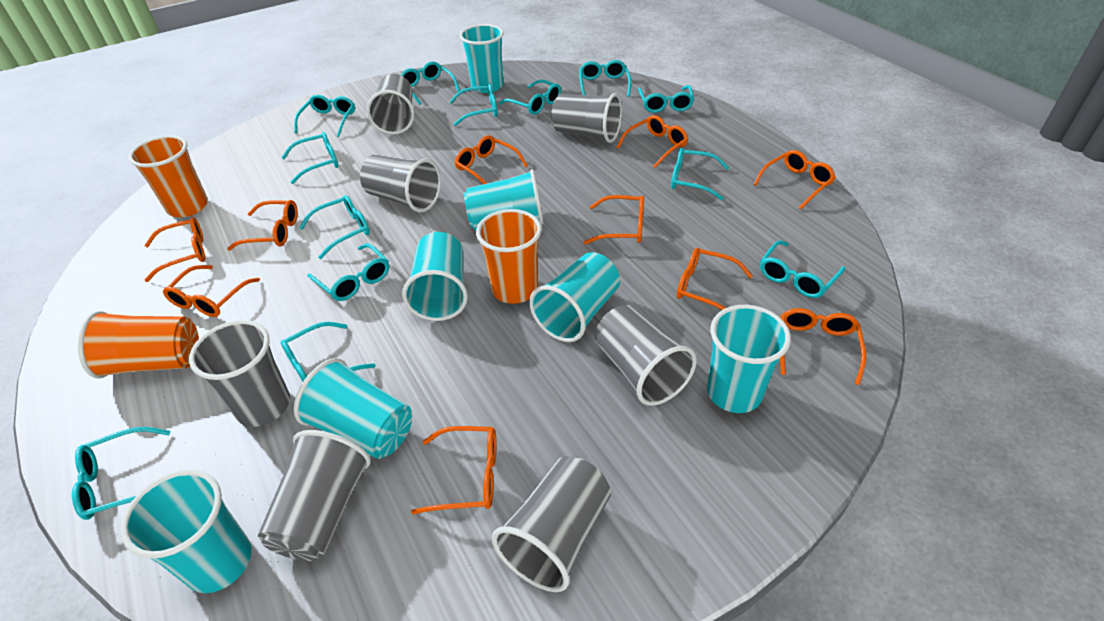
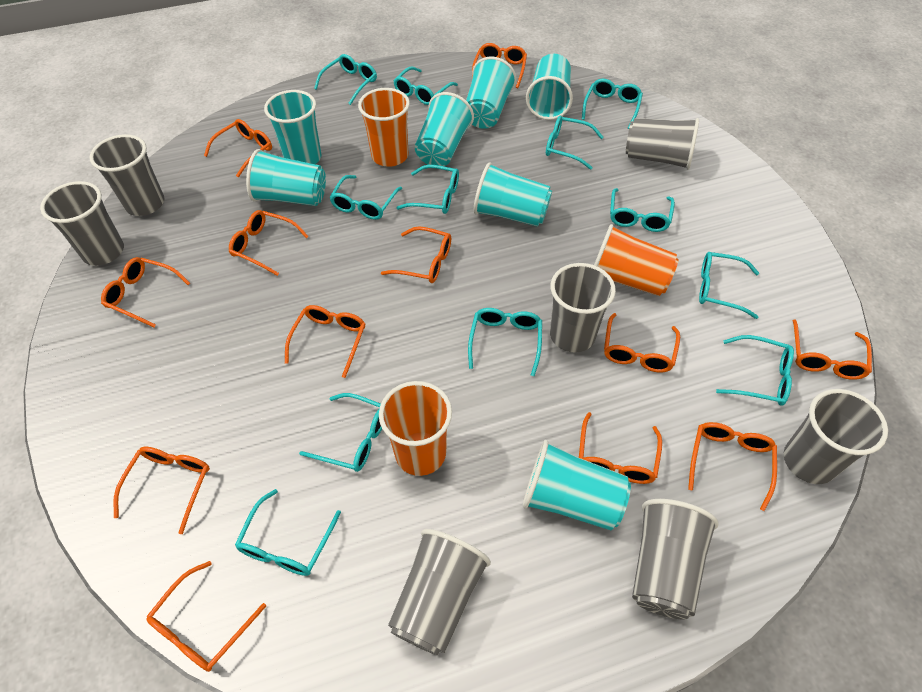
orange glasses: [144,217,205,282] [163,265,260,317] [227,200,298,251] [411,426,497,515] [454,136,528,184] [584,195,644,244] [616,115,688,168] [677,248,753,310] [753,150,836,210] [780,308,866,385] = 10 -> [101,257,190,327] [113,447,210,534] [146,561,266,672] [204,119,272,177] [229,210,309,276] [285,305,366,378] [381,226,451,283] [472,43,527,88] [579,412,662,484] [604,313,680,373] [688,422,777,511] [793,319,872,380] = 12
turquoise glasses: [72,427,170,520] [281,132,339,184] [281,322,376,382] [294,95,355,137] [299,195,370,259] [307,243,389,301] [401,61,460,105] [449,83,498,126] [499,79,561,115] [579,60,631,97] [638,85,694,113] [671,148,729,200] [760,240,845,298] = 13 -> [235,489,341,576] [299,393,382,472] [314,54,377,105] [329,175,402,220] [393,67,458,105] [396,165,459,214] [468,308,542,376] [546,115,604,170] [582,79,643,129] [610,188,675,232] [699,252,759,319] [716,335,794,406] = 12

